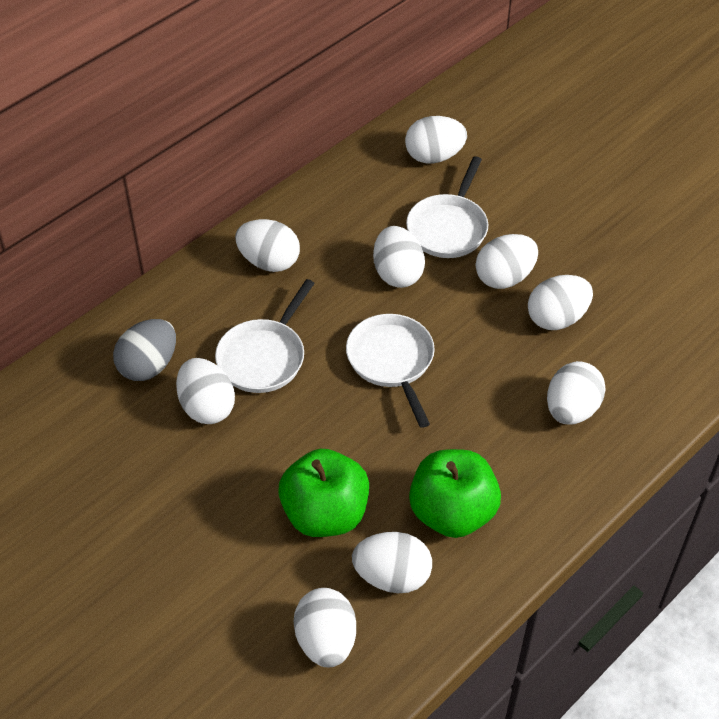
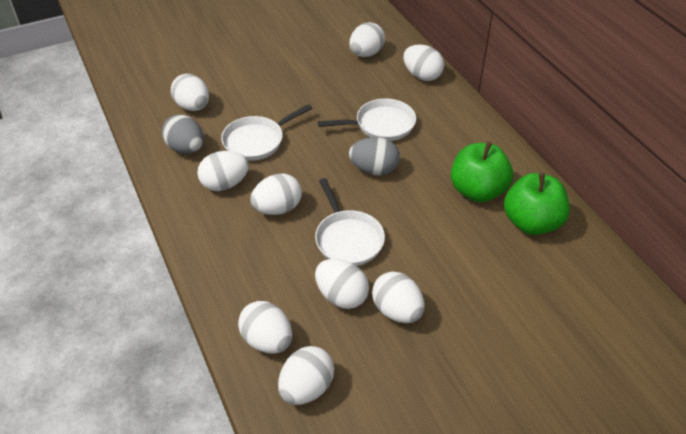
grey egg: [113,319,176,381] = 1 -> [162,114,204,154] [349,137,400,175] = 2

